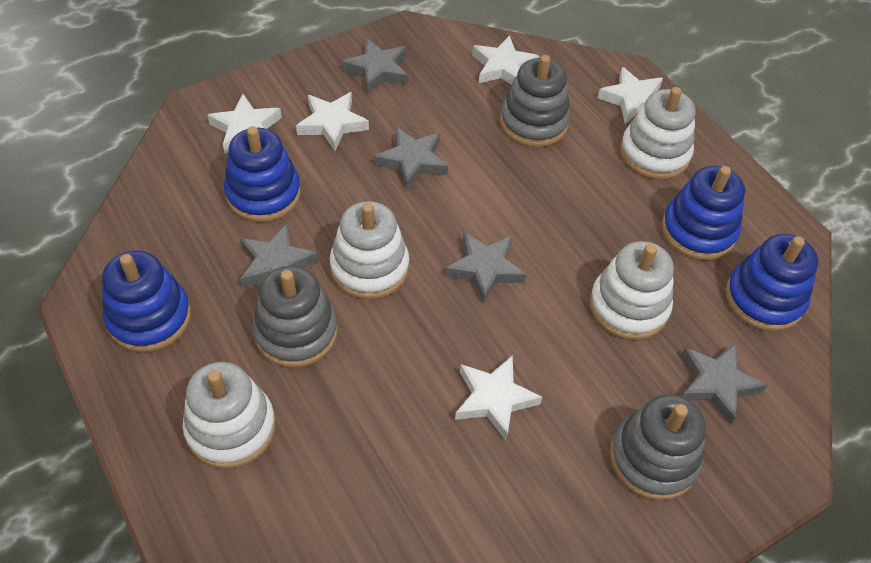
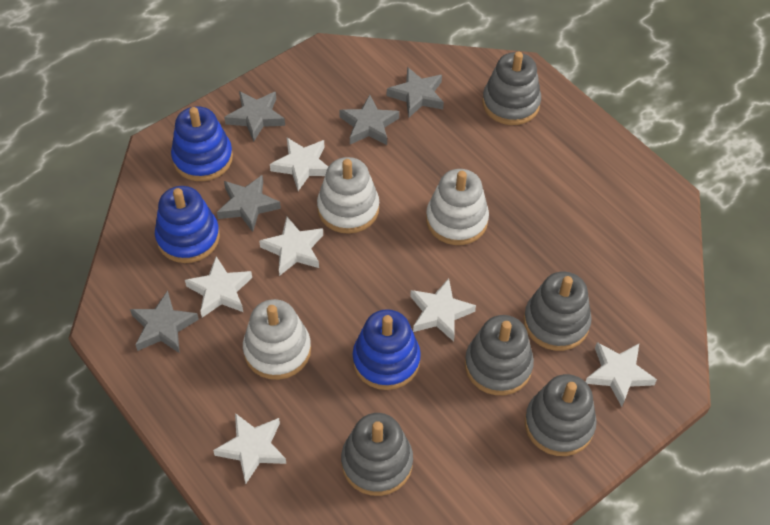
blue stacking toy: [102,251,191,353] [224,126,301,222] [662,166,745,260] [725,234,818,331] = 4 -> [155,186,220,263] [171,106,233,181] [352,309,421,390] = 3
grey stacking toy: [252,266,338,368] [500,55,571,147] [610,394,706,501] = 3 -> [341,413,413,496] [465,315,534,395] [482,52,541,125] [524,271,592,351] [525,374,597,456] = 5
white stacking toy: [182,362,276,469] [330,201,409,300] [590,241,674,340] [620,87,696,180] = 4 -> [243,299,311,380] [317,157,379,234] [426,169,489,245] = 3
white star: [207,94,282,154] [296,92,369,151] [455,355,542,440] [472,35,539,85] [598,67,663,124] = 5 -> [185,256,252,317] [213,413,286,484] [259,217,323,276] [270,138,328,191] [410,278,476,342] [586,342,657,407] = 6

